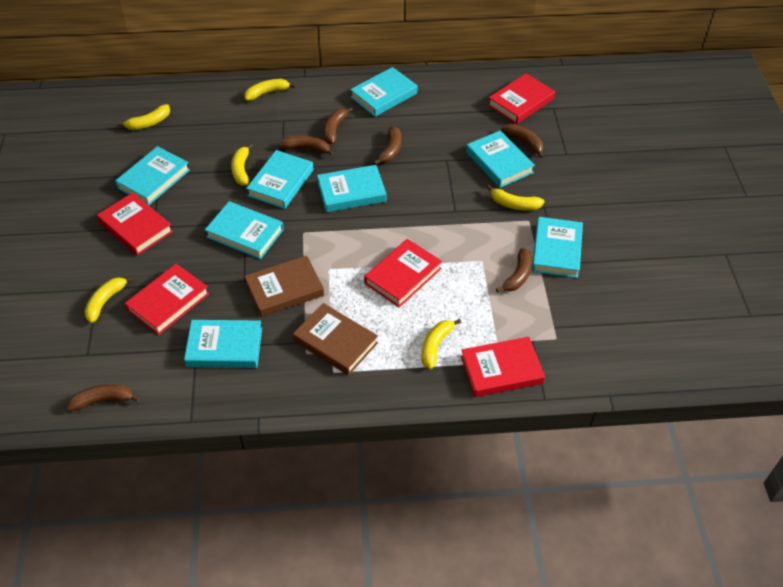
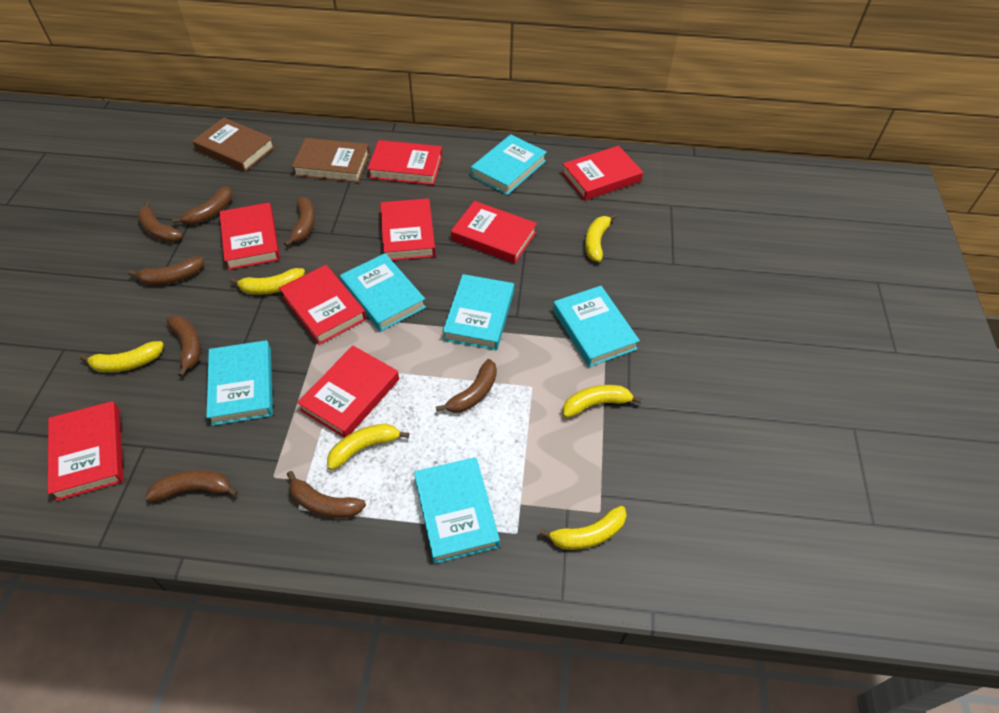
brown banana: [67,384,140,411] [279,136,334,156] [324,107,353,144] [373,126,401,165] [496,248,532,293] [501,124,543,158] = 6 -> [128,257,204,285] [137,201,183,242] [145,470,238,501] [167,316,201,377] [172,186,232,224] [284,197,315,247] [287,471,366,518] [436,359,497,413] = 8
red book: [97,193,173,256] [125,264,209,335] [364,239,442,307] [461,337,545,397] [488,73,555,124] = 5 -> [48,401,124,501] [219,203,280,270] [279,265,367,345] [297,346,399,438] [367,140,442,185] [380,198,436,261] [451,201,537,264] [562,146,643,201] = 8
turquoise book: [115,146,190,205] [184,320,262,368] [205,201,284,259] [246,150,314,209] [317,165,386,212] [350,67,418,117] [466,130,535,188] [532,217,583,278] = 8 -> [206,340,273,426] [340,253,426,332] [414,457,500,564] [443,274,514,350] [471,134,547,195] [553,286,640,367] = 6

